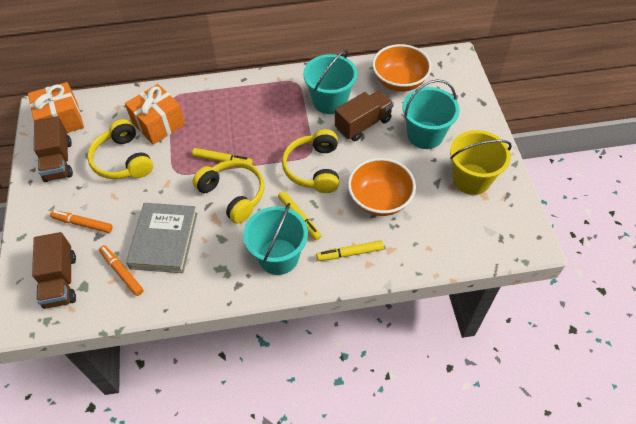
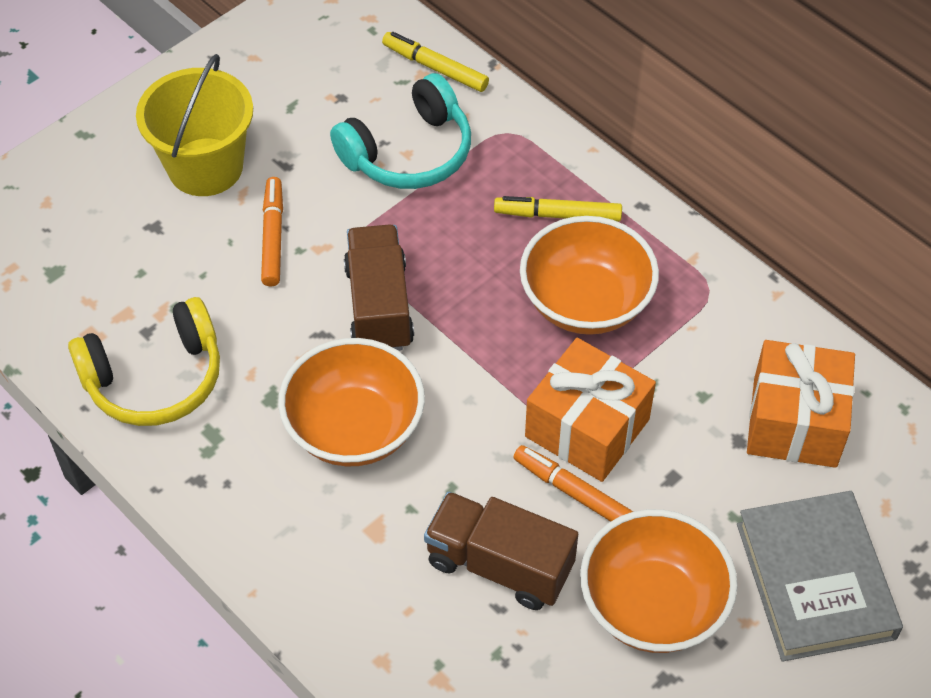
brown truck: [32,232,76,309] [34,116,73,182] [335,91,394,141] = 3 -> [344,224,414,351] [424,492,578,610] = 2
orange bowl: [348,158,416,216] [372,44,432,92] = 2 -> [278,338,425,467] [520,216,659,335] [580,509,737,653] = 3
turquoise bucket: [243,203,308,275] [303,49,357,114] [403,79,460,149] = 3 -> none = 0
turquoise headphones: none = 0 -> [330,73,471,189] = 1
yellow headphones: [87,119,153,179] [193,160,265,224] [282,129,339,193] = 3 -> [68,297,220,426] = 1
yellow marker: [192,148,253,164] [278,191,321,240] [316,241,384,261] = 3 -> [382,32,489,92] [494,196,622,222] = 2

